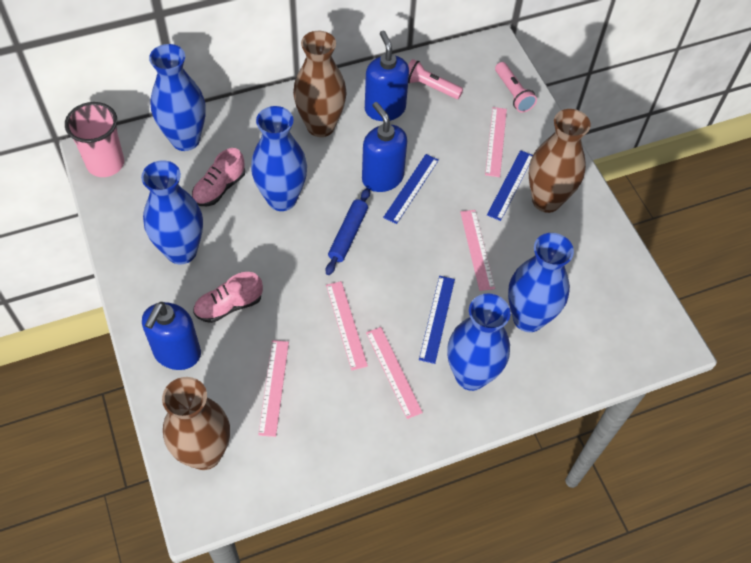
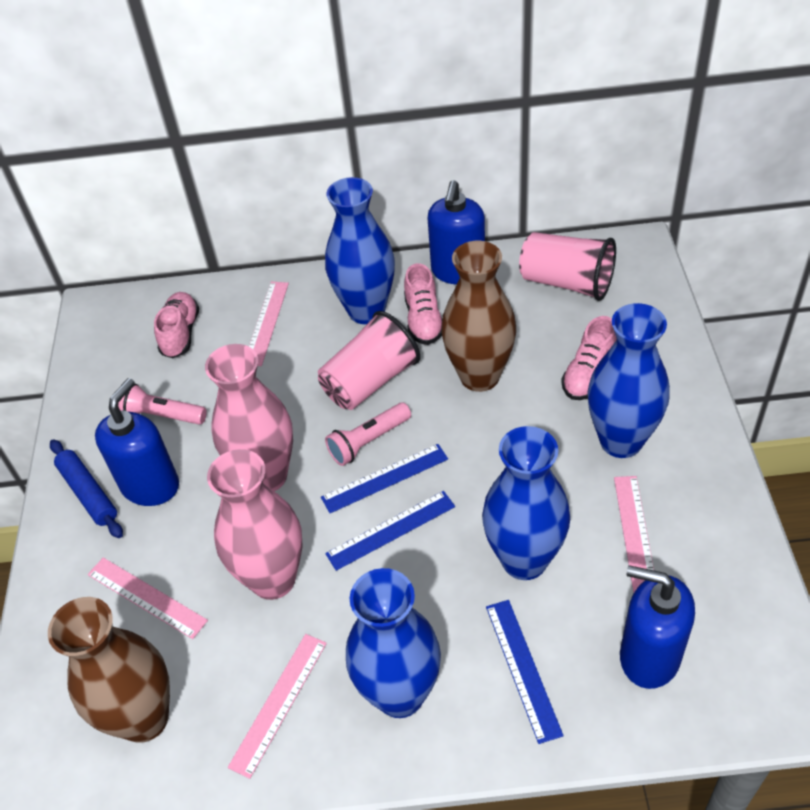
blue vase: [141,160,203,264] [149,44,206,151] [251,106,307,211] [447,294,510,391] [508,233,574,332] = 5 -> [325,177,395,324] [346,568,441,718] [482,426,570,580] [588,303,670,458] = 4
brown vase: [162,377,230,470] [293,31,347,137] [529,109,591,213] = 3 -> [48,597,170,743] [441,241,516,392] = 2
pink cup: [65,102,124,177] = 1 -> [318,311,420,410] [519,232,616,301] = 2
pink ruler: [258,340,289,437] [326,281,368,370] [366,327,423,419] [460,210,495,291] [485,107,507,177] = 5 -> [88,557,208,639] [228,634,327,779] [249,282,289,366] [614,476,654,593] = 4
pink shoe: [192,148,245,206] [193,272,263,323] = 2 -> [154,292,199,358] [404,263,442,345] [561,316,617,400] = 3
pink vase: none = 0 -> [205,344,293,491] [207,449,303,600] = 2

